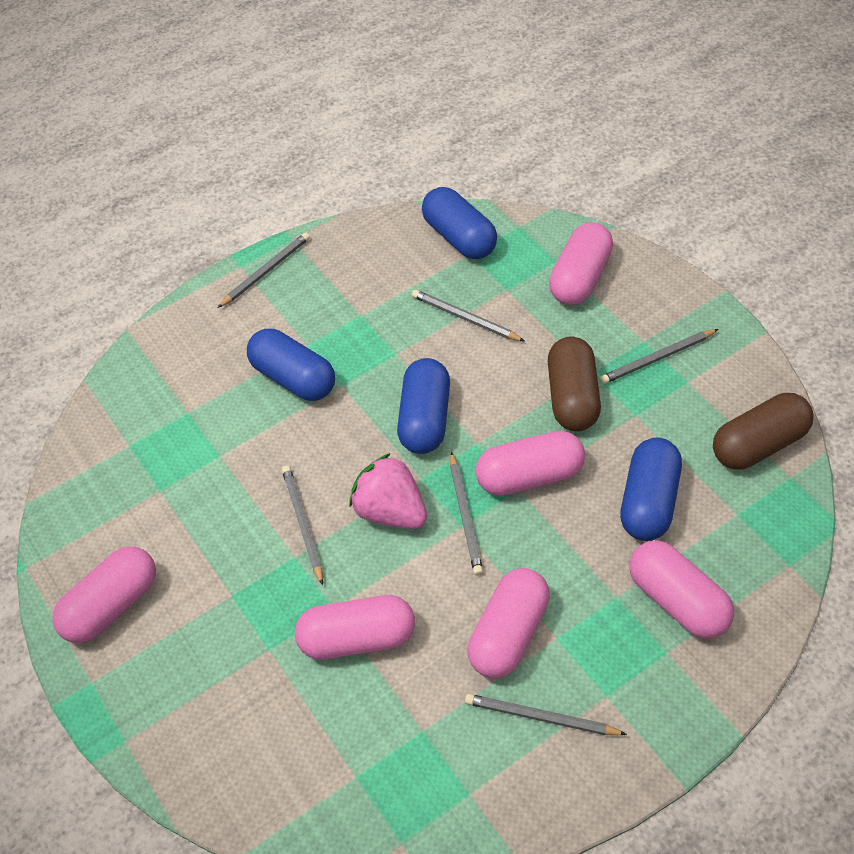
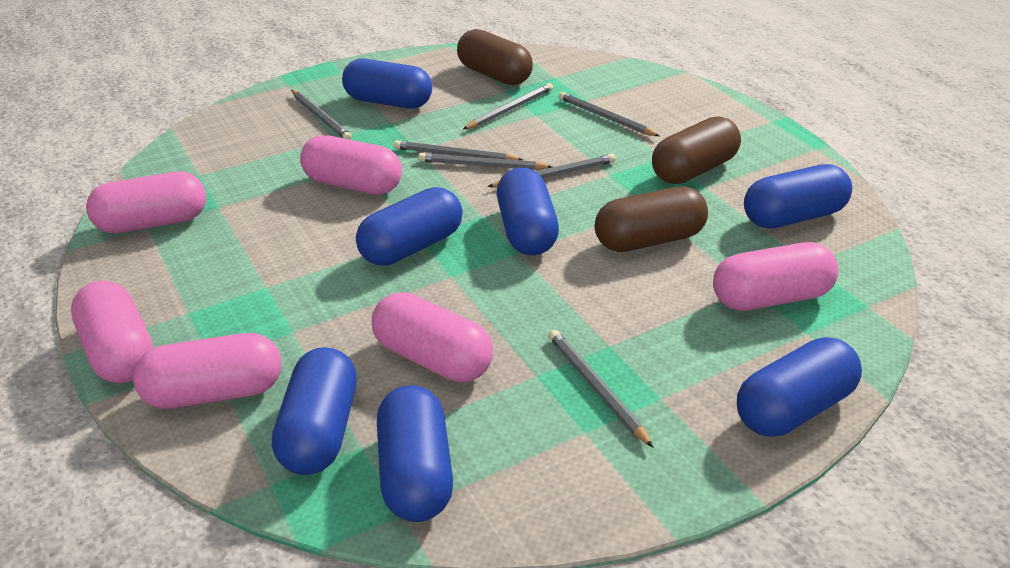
blue capsule: [247,329,335,401] [397,358,450,454] [422,187,497,259] [620,438,682,541] = 4 -> [272,347,357,475] [342,58,432,108] [356,187,463,266] [377,385,453,522] [497,167,559,255] [737,337,862,437] [744,164,852,229] = 7
brown capsule: [548,337,601,431] [713,393,814,470] = 2 -> [457,29,533,85] [595,186,708,252] [652,116,741,184] = 3
grey pencil: [218,232,310,308] [282,465,323,585] [412,290,525,342] [450,452,483,576] [465,694,627,735] [600,329,718,384] = 6 -> [291,90,352,140] [394,140,523,160] [418,153,553,170] [463,83,553,129] [487,154,616,187] [548,330,653,447] [559,92,660,136] = 7
pink strawberry: [349,453,427,529] = 1 -> none = 0

